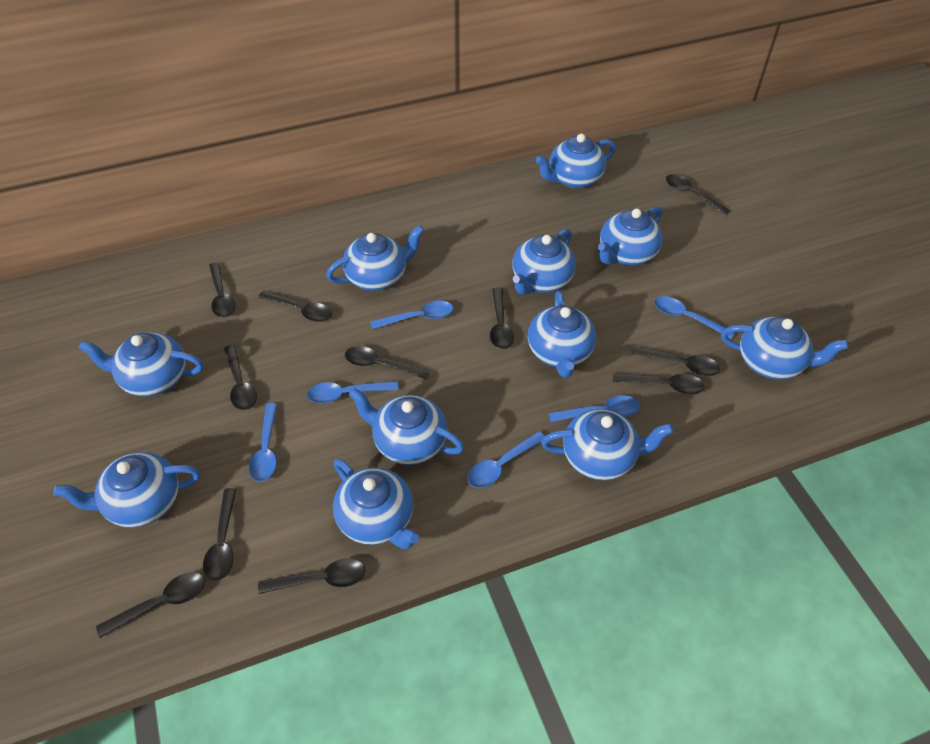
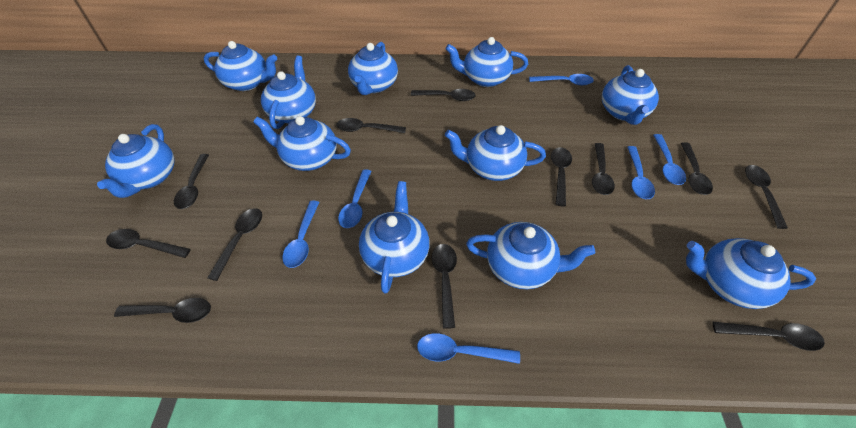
black spoon: [96,572,205,638] [203,488,237,581] [209,262,236,318] [224,345,257,410] [258,290,332,322] [258,558,366,594] [345,346,430,380] [490,288,514,349] [613,373,705,394] [631,346,720,376] [666,174,730,215] = 11 -> [106,229,191,258] [114,298,211,323] [174,154,209,209] [207,208,262,281] [336,118,406,133] [411,89,476,101] [431,244,457,329] [551,147,572,206] [592,143,615,195] [681,142,713,195] [712,322,825,351] [745,165,788,229] = 12

